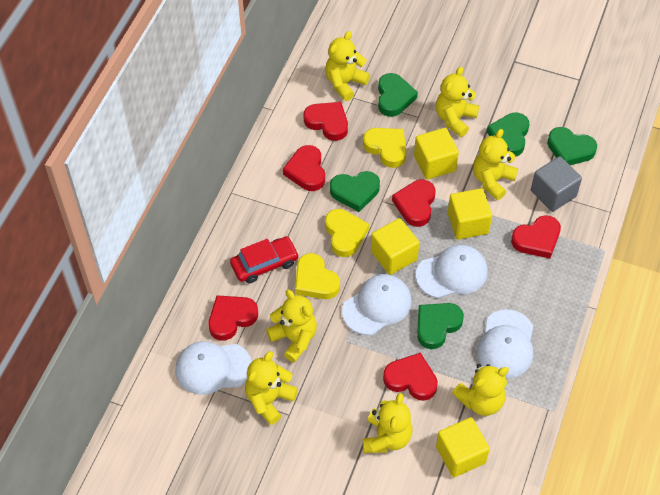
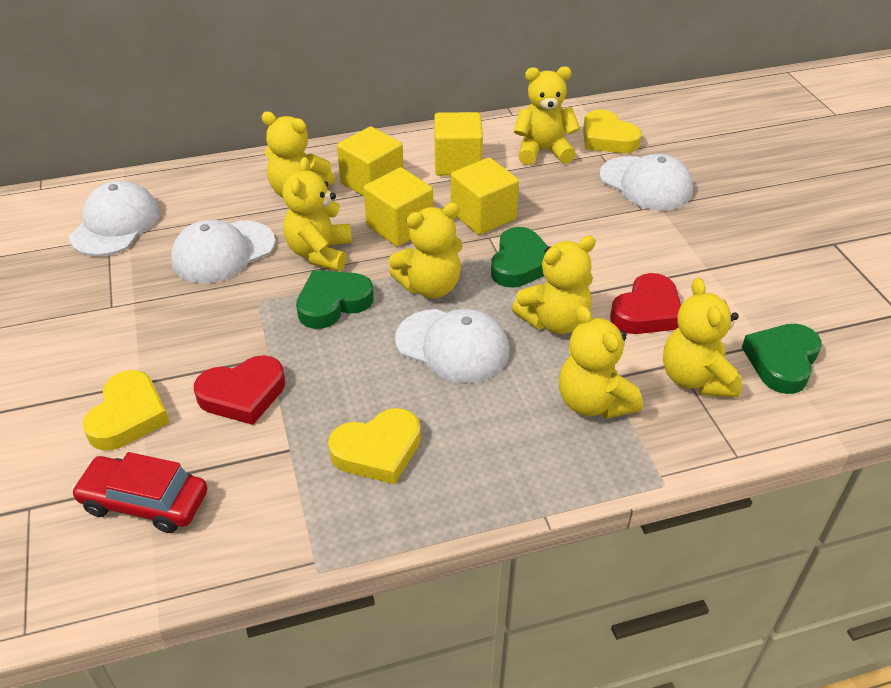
green heart: [330,171,380,212] [378,73,418,117] [417,303,464,349] [487,112,529,157] [547,127,597,165] = 5 -> [296,270,374,329] [491,227,548,288] [742,324,822,394] = 3
grey cube: [531,156,582,212] = 1 -> none = 0
red heart: [208,295,258,341] [283,145,325,191] [304,102,348,141] [383,353,438,401] [392,180,436,227] [511,215,561,259] = 6 -> [194,355,285,425] [610,273,681,334] = 2

